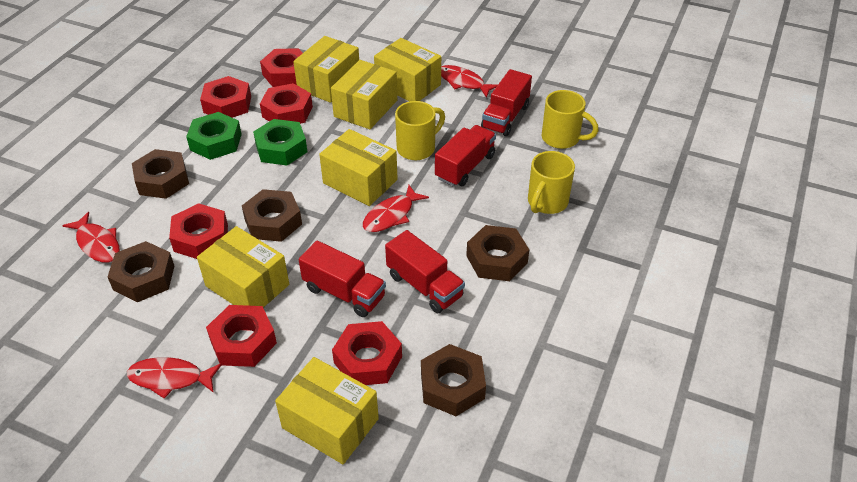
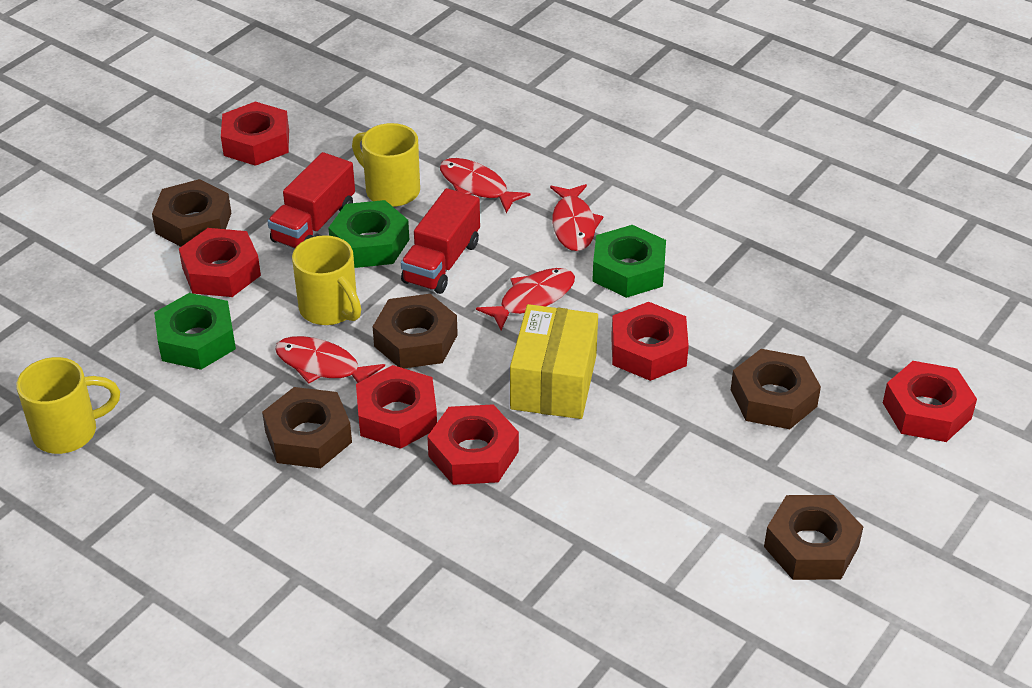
green nut: [186,112,242,160] [253,119,307,166] = 2 -> [154,293,236,370] [328,200,409,268] [592,225,666,298] = 3
red truck: [299,241,386,317] [385,230,465,313] [435,125,496,187] [481,69,532,136] = 4 -> [267,152,355,249] [401,188,480,294] = 2
yellow box: [197,226,289,307] [275,357,379,464] [293,36,359,103] [319,129,398,206] [331,60,397,129] [374,38,441,101] = 6 -> [510,304,598,419] = 1

